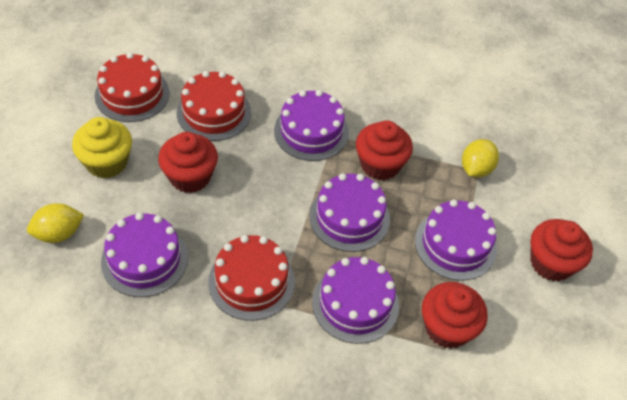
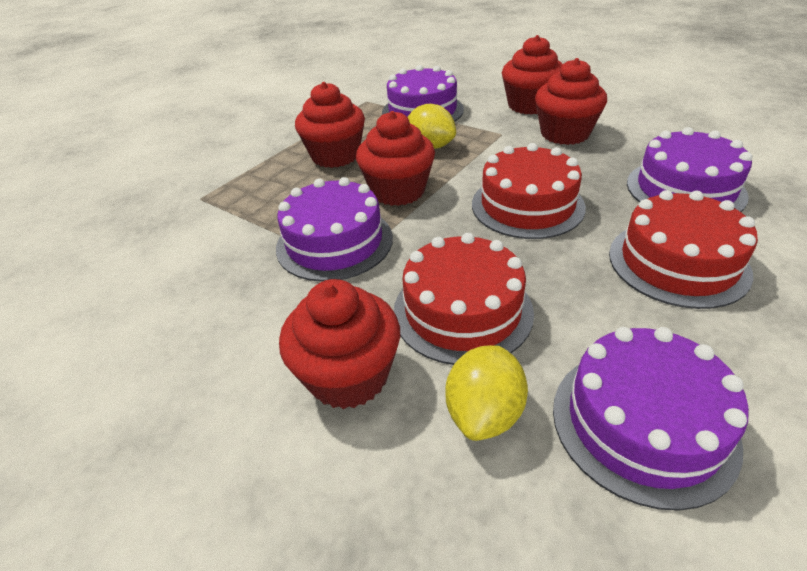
purple cake: [101,213,188,297] [274,90,349,161] [309,173,390,252] [312,257,399,344] [415,199,497,280] = 5 -> [276,177,393,282] [382,65,464,122] [553,327,749,511] [627,127,752,212] = 4
red cupcake: [158,132,218,193] [356,121,413,180] [422,282,488,349] [531,219,593,282] = 4 -> [279,279,400,409] [295,82,365,168] [356,111,435,206] [502,35,563,115] [535,58,607,145] = 5
yellow cupcake: [72,117,132,178] = 1 -> none = 0

